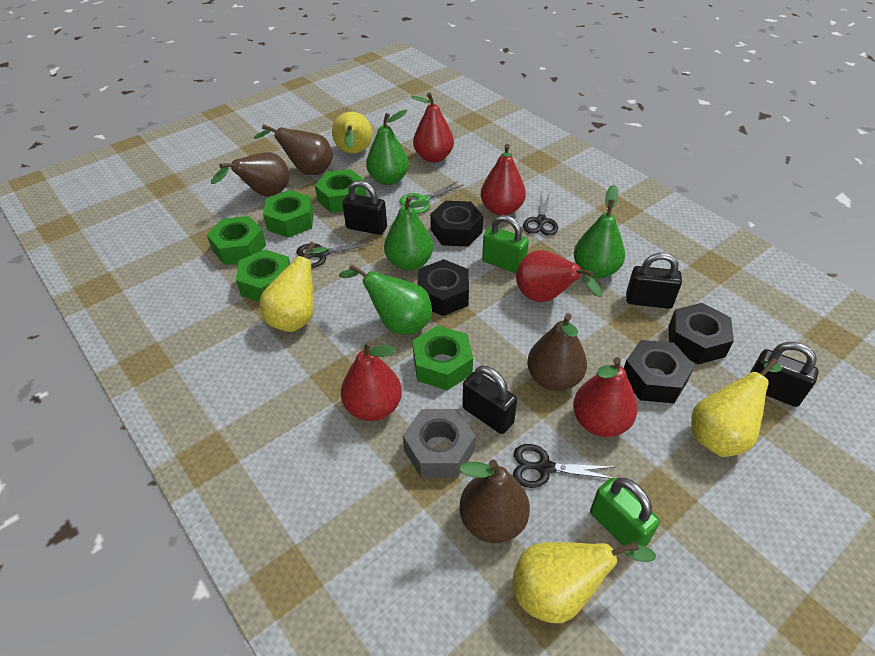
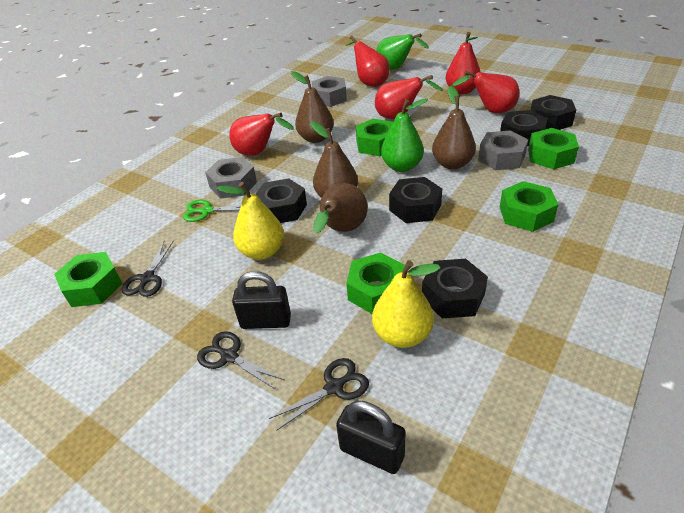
black nut: [417,259,469,316] [430,201,483,246] [624,340,695,403] [669,303,734,365] = 4 -> [255,178,307,223] [389,177,442,223] [422,259,488,318] [500,110,548,146] [531,95,576,130] = 5
black padlock: [342,181,387,235] [462,366,517,434] [626,253,682,309] [750,342,819,407] = 4 -> [232,271,291,329] [336,401,406,474] = 2
green padlock: [482,215,529,273] [590,478,660,547] = 2 -> none = 0
green pear: [339,264,432,335] [366,109,409,185] [384,195,433,271] [574,185,625,279] = 4 -> [376,34,429,70] [381,98,428,172] = 2
grey nut: [403,409,476,478] = 1 -> [205,157,257,199] [312,76,347,107] [478,130,528,170] = 3
yellow pear: [260,242,328,332] [332,112,372,154] [512,541,656,623] [691,358,782,457] = 4 -> [216,182,284,260] [372,260,440,348] = 2

